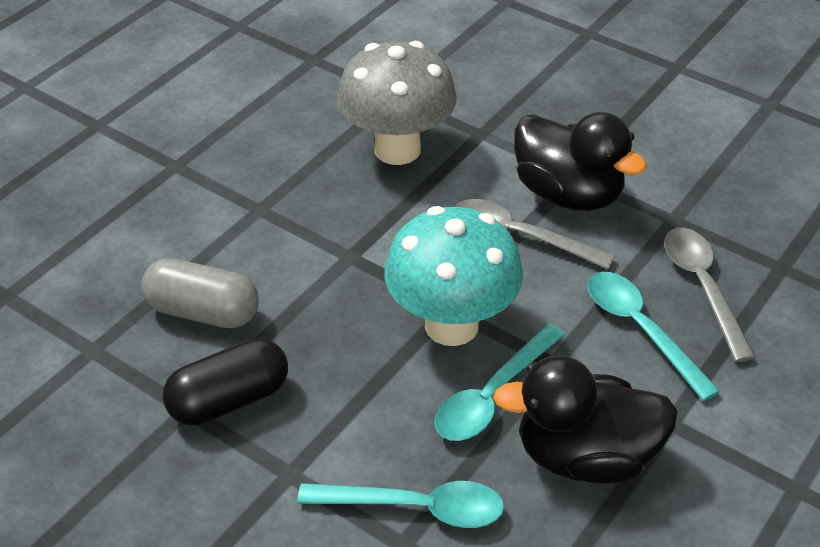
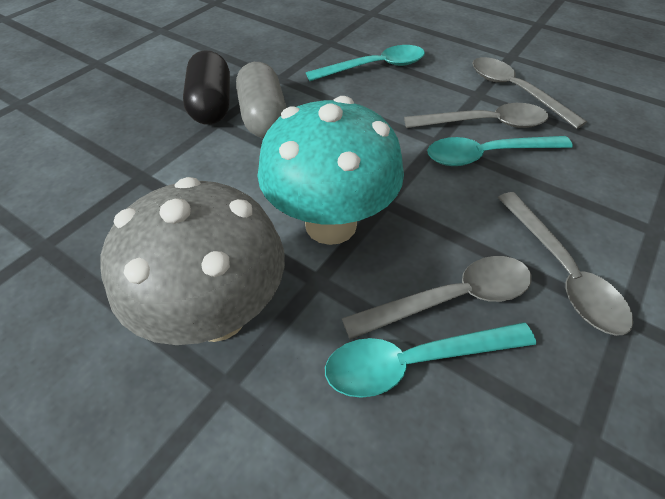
black duck: [493,355,678,484] [514,112,647,211] = 2 -> none = 0
grey spoon: [454,199,615,269] [664,228,755,362] = 2 -> [342,256,532,340] [404,103,549,128] [472,57,587,129] [498,192,633,336] = 4

